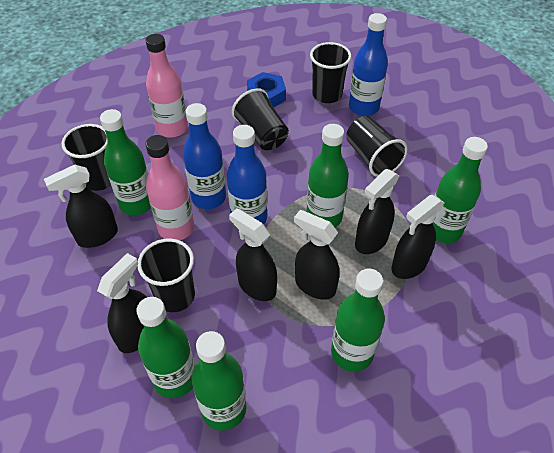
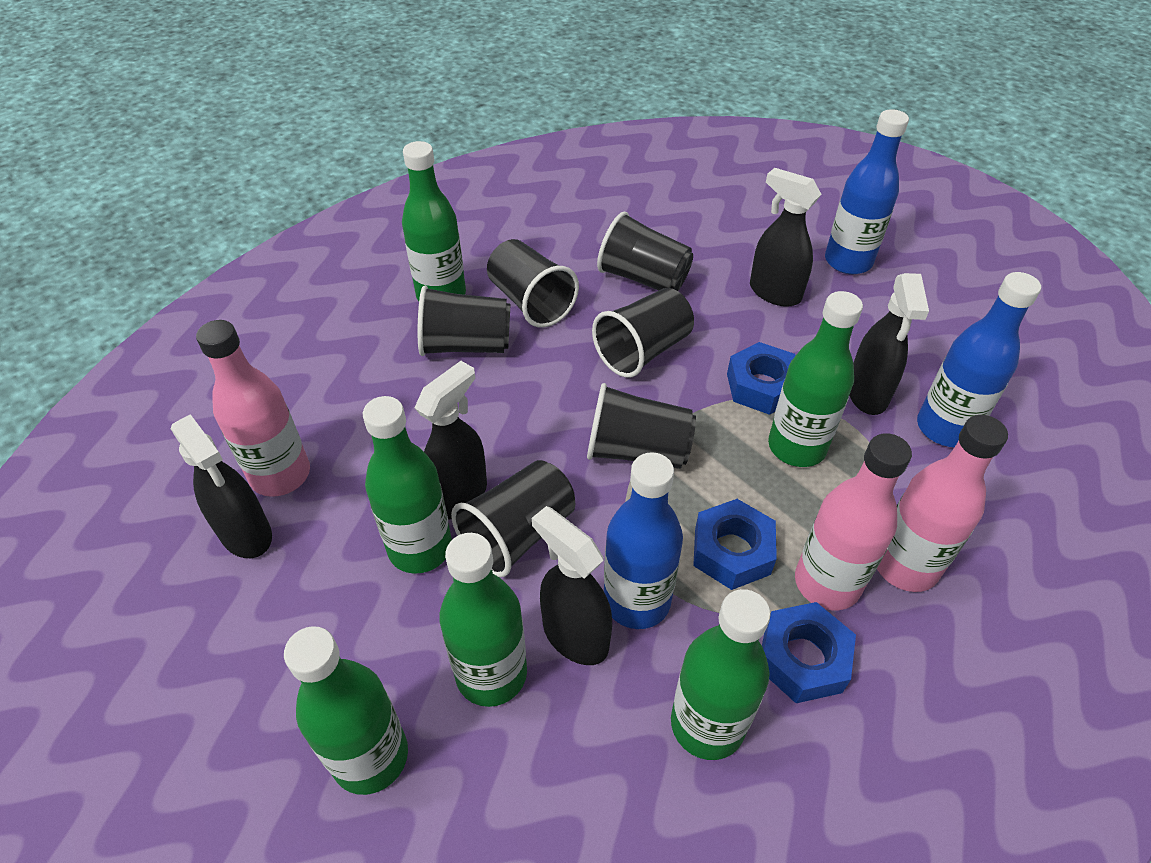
black cup: [62,124,111,191] [138,239,195,312] [232,88,289,150] [310,42,351,103] [346,116,408,177] = 5 -> [418,286,511,356] [451,460,576,577] [487,239,579,328] [587,383,696,469] [592,288,694,378] [597,212,693,291] = 6
black spray bottle: [44,165,118,248] [97,253,147,353] [229,209,277,301] [294,210,340,300] [355,169,399,254] [391,195,444,279] = 6 -> [171,414,272,558] [415,361,487,520] [532,506,612,665] [750,168,821,307] [849,273,929,415] = 5
blue nut: [247,72,286,108] = 1 -> [693,499,777,590] [727,342,796,415] [762,602,856,703] = 3
pink bottle: [145,135,194,240] [146,34,188,138] = 2 -> [196,320,310,497] [795,433,912,610] [877,415,1008,592] = 3

